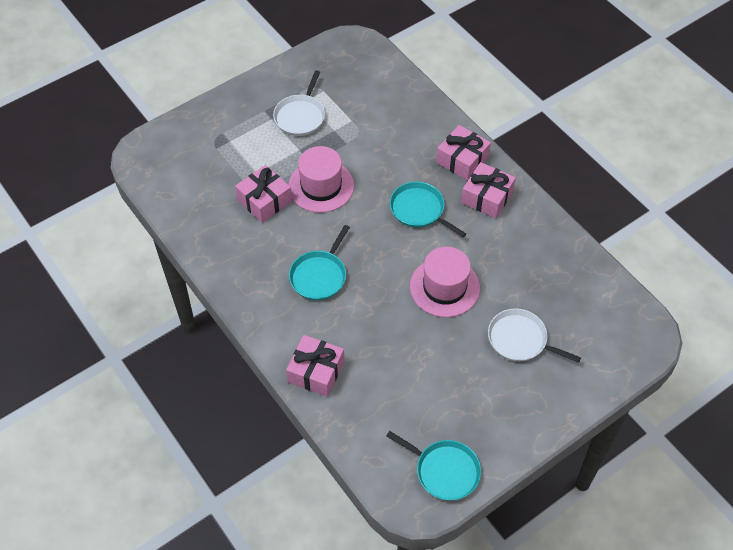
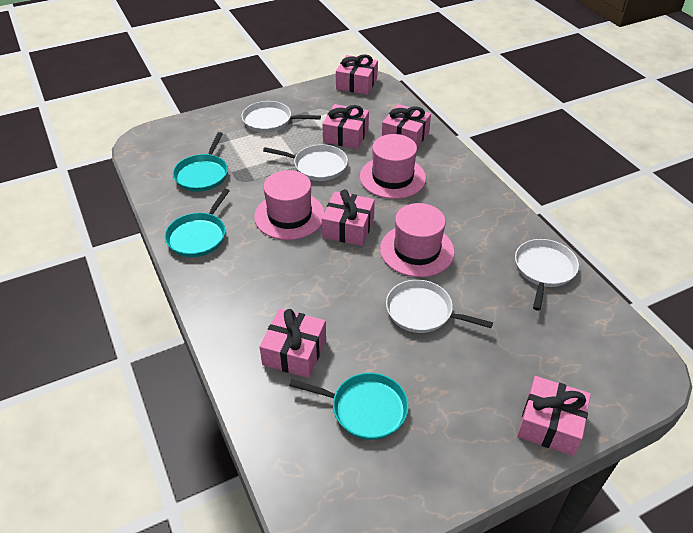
pink gift: [235,165,292,223] [286,335,344,397] [436,125,491,181] [461,162,516,218] = 4 -> [260,309,326,378] [322,104,369,149] [322,189,375,246] [336,54,378,95] [382,104,431,148] [517,376,591,456] = 6
pink hat: [288,146,354,213] [410,247,480,317] = 2 -> [254,170,325,240] [360,134,426,199] [380,203,455,277] = 3
white pan: [273,70,325,136] [488,308,581,363] = 2 -> [242,101,321,133] [263,144,348,181] [386,280,493,333] [515,239,579,311] = 4

